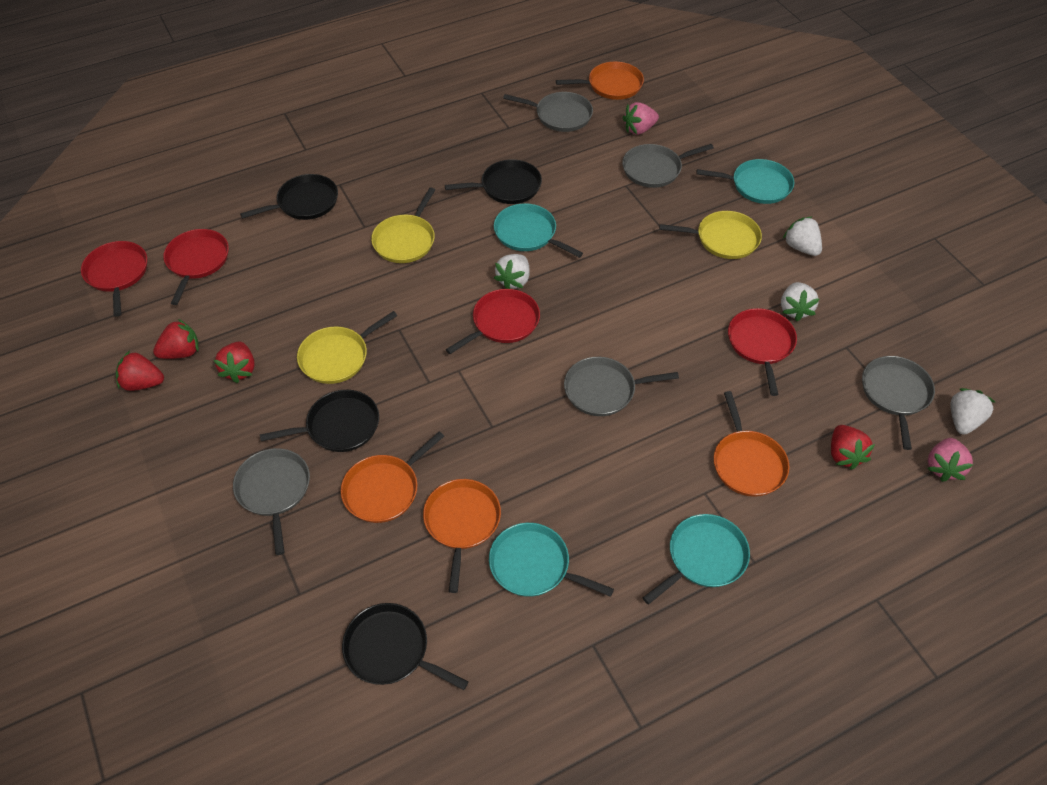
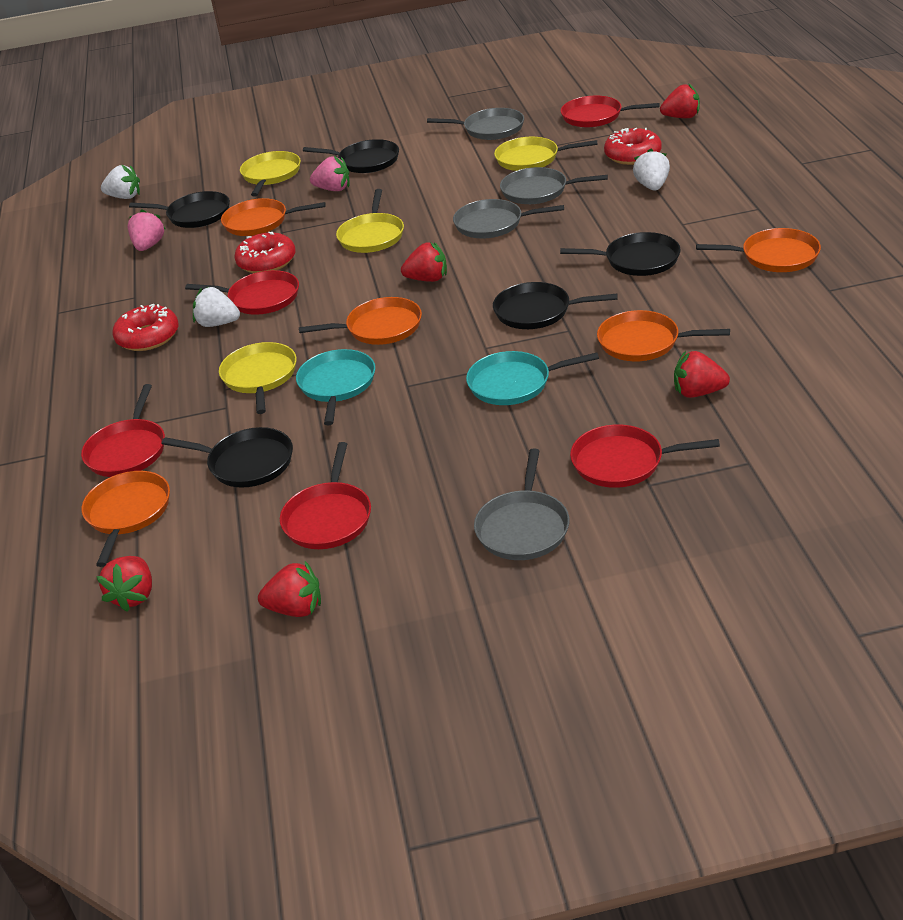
black pan: [240,174,338,220] [260,390,379,452] [342,603,468,690] [445,159,542,204] = 4 -> [129,191,230,228] [162,427,293,487] [303,139,399,173] [493,282,618,329] [560,232,681,276] = 5
grey pan: [233,448,310,555] [503,92,593,132] [564,357,679,416] [622,144,714,188] [862,356,935,450] = 5 -> [427,108,524,140] [453,199,564,238] [474,449,570,560] [500,167,608,204] = 4
orange pan: [341,431,444,523] [423,479,501,593] [556,62,644,100] [714,391,789,497] = 4 -> [82,471,170,567] [221,198,326,236] [299,297,422,345] [597,310,730,361] [696,228,821,272] = 5
red donut: none = 0 -> [113,304,179,351] [234,231,296,273] [604,128,662,165] = 3
red pan: [81,241,147,317] [163,229,229,305] [446,289,540,354] [728,308,797,396] = 4 -> [81,384,165,477] [185,270,299,315] [280,442,371,549] [561,95,660,128] [570,425,720,488] = 5
red strawberry: [116,351,164,391] [153,319,199,359] [214,342,254,383] [831,425,875,470] = 4 -> [96,556,152,612] [258,561,321,617] [401,242,447,282] [660,83,700,118] [674,351,730,398] = 5
turquoise pan: [489,523,614,597] [494,203,583,258] [643,514,750,604] [696,159,794,204] = 4 -> [296,349,375,426] [466,351,599,405] = 2
white strawberry: [494,254,530,289] [781,282,819,321] [783,217,822,256] [950,388,995,435] = 4 -> [101,165,140,199] [193,287,240,327] [633,148,670,191] = 3
yellow pan: [297,311,397,384] [371,187,435,263] [659,211,762,259] = 3 -> [219,342,297,414] [240,151,301,197] [336,189,404,253] [494,137,597,171] = 4

